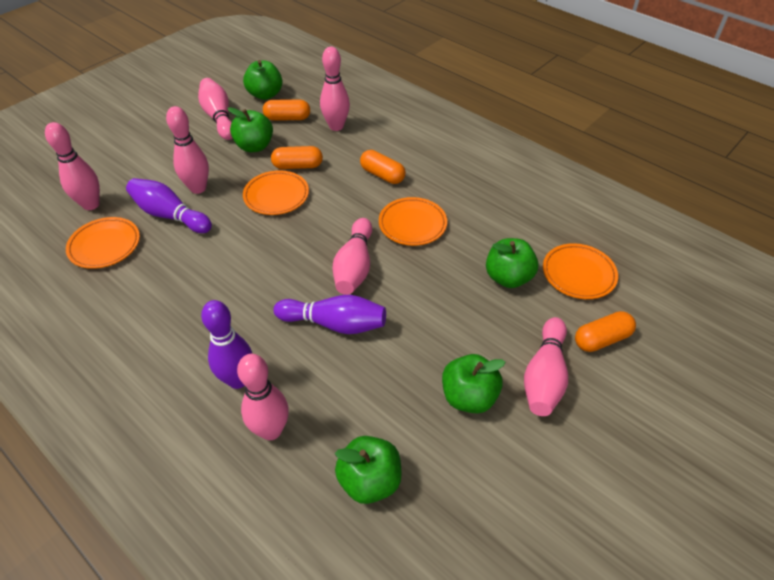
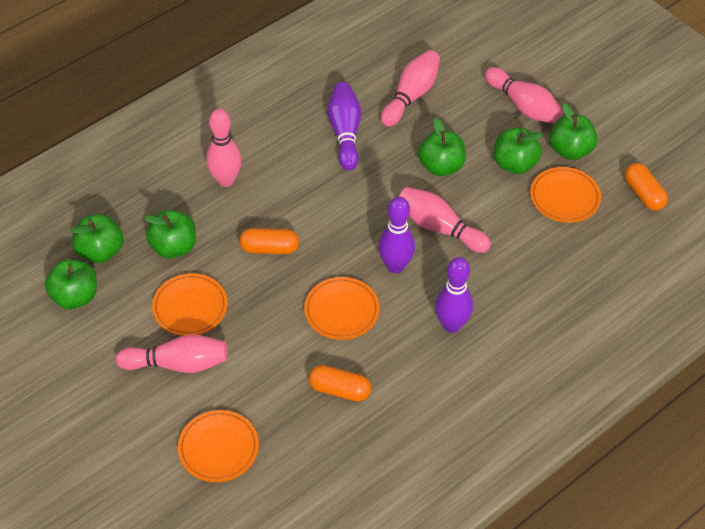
green apple: [227,107,273,152] [243,60,282,100] [335,436,402,504] [442,354,505,413] [486,238,538,288] = 5 -> [45,259,97,309] [71,214,123,263] [144,210,196,259] [418,118,466,176] [494,128,543,174] [549,103,598,160] = 6
orange capsule: [263,99,310,120] [271,146,323,169] [360,150,406,184] [575,311,636,352] = 4 -> [239,228,299,254] [309,365,371,402] [625,163,668,211] = 3
pink bowling pin: [45,122,100,210] [166,106,209,194] [198,78,233,140] [237,354,289,440] [320,47,350,131] [333,218,372,295] [524,317,568,416] = 7 -> [116,334,228,373] [206,109,242,187] [381,50,440,127] [399,187,491,253] [485,67,563,124] = 5

